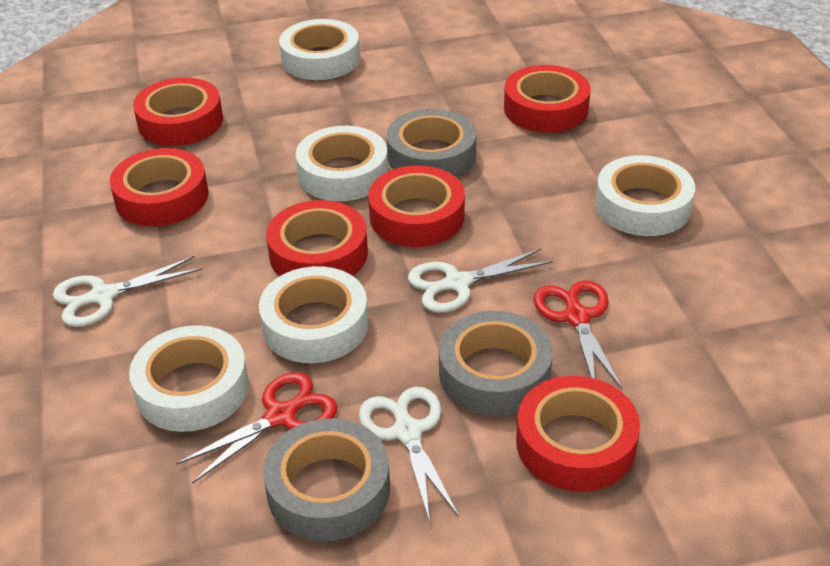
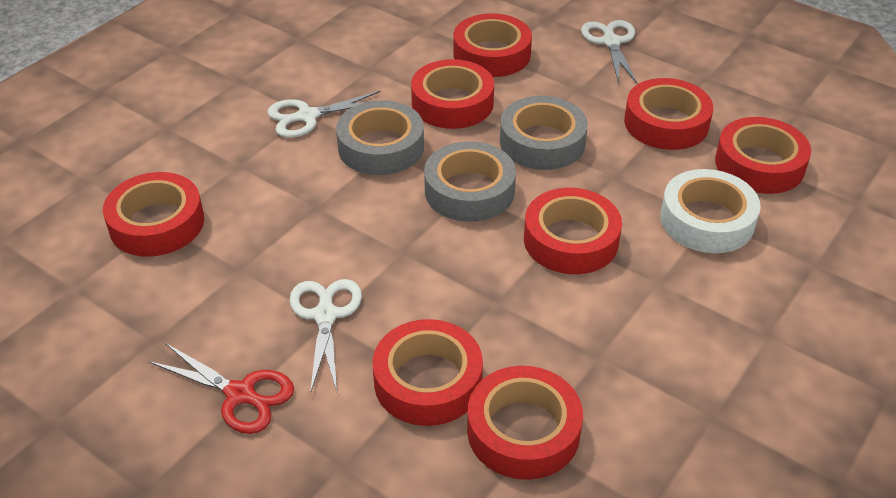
red scissors: [176,372,338,484] [533,280,622,389] = 2 -> [148,343,294,434] = 1
red tape: [110,148,208,226] [133,77,223,146] [266,200,368,276] [368,165,465,247] [504,65,590,133] [516,376,640,492] = 6 -> [103,172,204,257] [373,319,483,426] [411,59,494,129] [454,14,532,77] [467,366,583,480] [524,188,622,274] [624,78,713,150] [715,117,811,194] = 8
white tape: [129,325,249,432] [259,266,368,363] [279,19,360,80] [296,126,388,201] [595,155,695,236] = 5 -> [660,169,761,253] = 1

